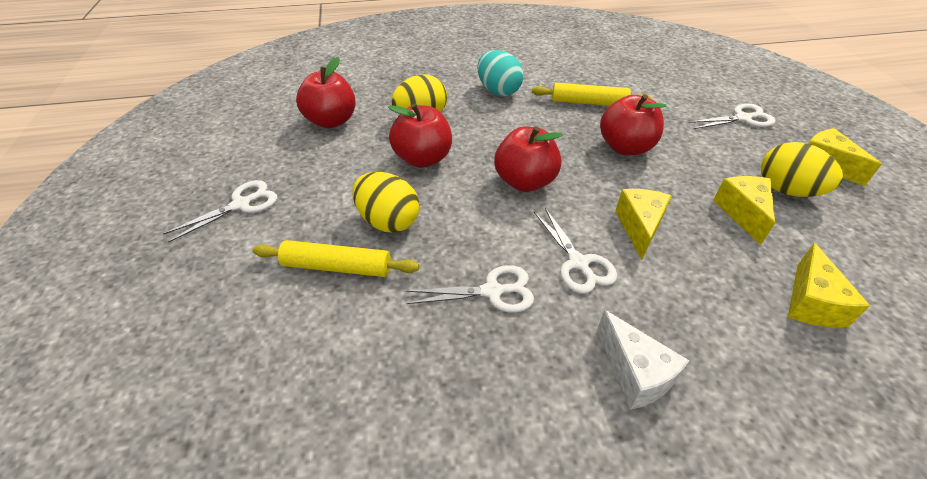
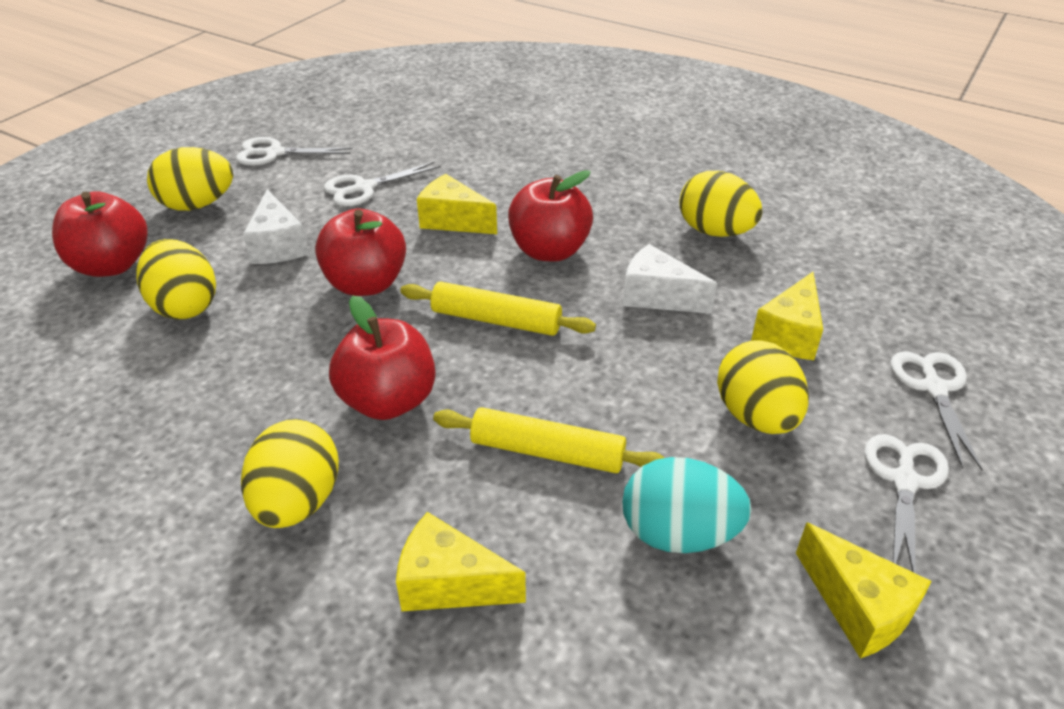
white cheese: [597,310,690,410] = 1 -> [243,189,309,264] [623,244,717,314] = 2
yellow egg: [353,172,419,233] [392,74,447,112] [761,142,843,197] = 3 -> [136,239,216,320] [147,147,233,211] [241,419,339,528] [679,171,762,237] [717,340,809,434] = 5

